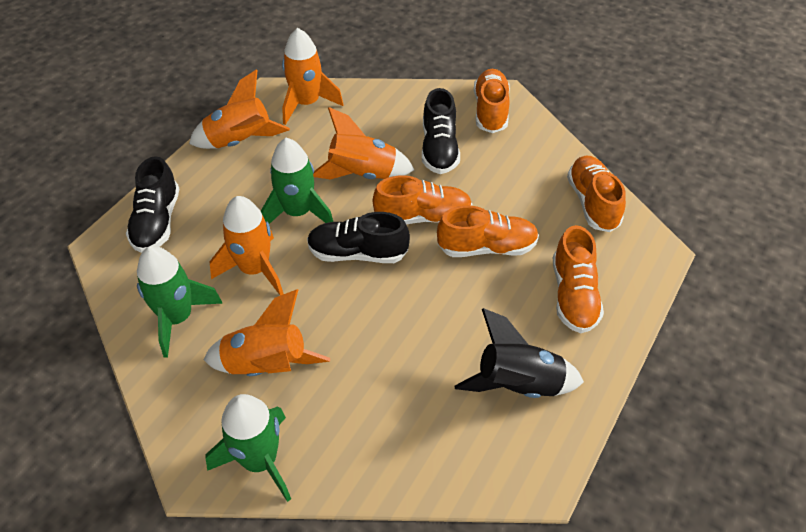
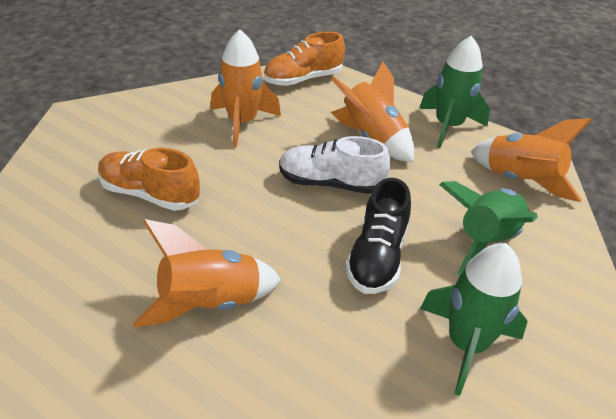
black rocket: [454,308,584,398] = 1 -> none = 0
black shoe: [126,156,179,253] [307,212,410,263] [422,88,460,174] = 3 -> [345,178,411,294] = 1
orange rocket: [189,70,290,149] [204,289,330,376] [210,196,283,296] [282,28,344,125] [313,107,414,180] = 5 -> [133,219,281,327] [211,29,281,148] [331,62,414,162] [471,118,592,202] = 4
orange shoe: [373,176,472,224] [437,206,539,257] [474,69,510,133] [553,225,604,333] [567,156,626,232] = 5 -> [98,148,200,211] [264,31,345,86] = 2
white shoe: none = 0 -> [279,136,391,194] = 1

